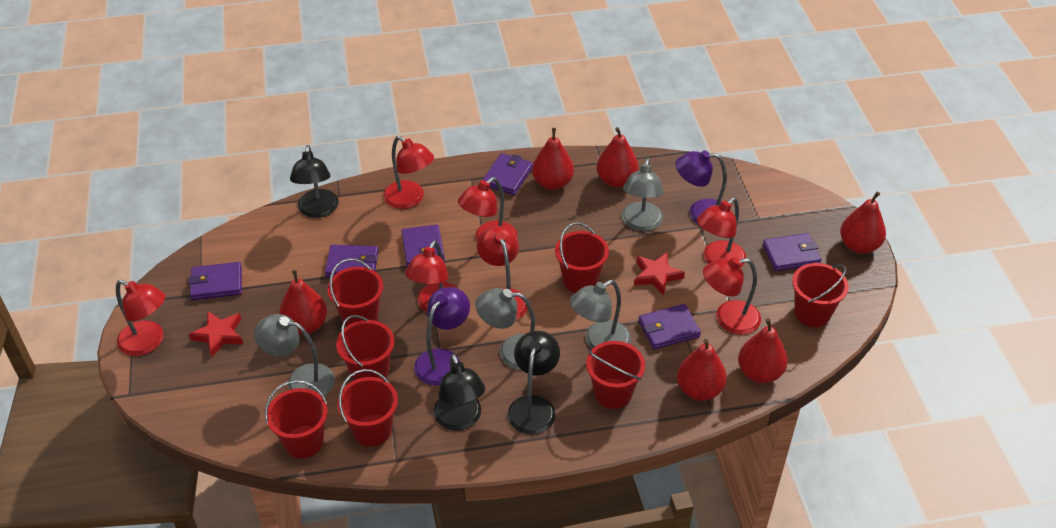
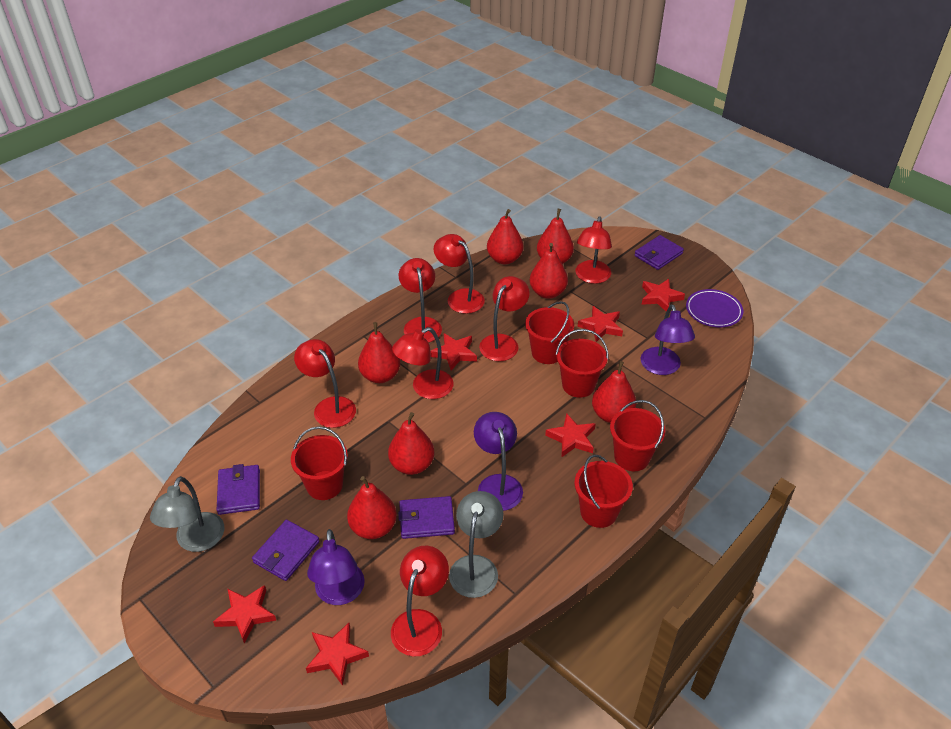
black lamp: [290,145,339,218] [433,354,485,431] [507,331,560,435] = 3 -> none = 0
grey lamp: [254,314,335,396] [475,288,535,370] [570,280,631,349] [622,158,664,231] = 4 -> [150,476,224,552] [449,491,503,598] = 2
purple lamp: [414,287,470,386] [675,150,727,225] = 2 -> [307,529,365,605] [474,412,523,511] [641,304,695,375] = 3
purple plate: none = 0 -> [686,289,743,327] = 1
purple wallet: [188,262,242,300] [325,245,379,277] [401,225,445,267] [483,153,533,195] [638,304,701,349] [763,233,822,271] = 6 -> [217,464,260,515] [252,520,320,581] [398,496,455,539] [634,235,684,270] = 4
red bucket: [265,380,328,458] [327,258,383,327] [336,315,394,380] [337,369,398,447] [555,222,609,293] [586,341,645,409] [792,263,849,327] = 7 -> [291,426,348,500] [525,301,574,364] [556,329,609,398] [574,455,633,528] [610,400,665,471] = 5
red pear: [279,270,327,335] [532,128,574,190] [597,127,639,187] [677,339,727,401] [738,318,788,383] [840,192,886,254] = 6 -> [347,476,397,539] [358,322,400,383] [388,412,434,475] [487,209,523,264] [530,243,568,299] [537,209,574,264] [592,361,636,423] = 7
red star: [189,311,243,357] [634,252,685,296] = 2 -> [213,585,276,644] [306,623,369,686] [430,333,477,371] [545,413,596,457] [577,306,623,342] [642,279,685,312] = 6

